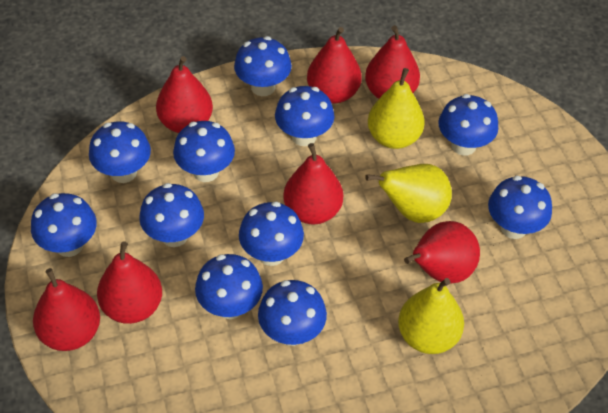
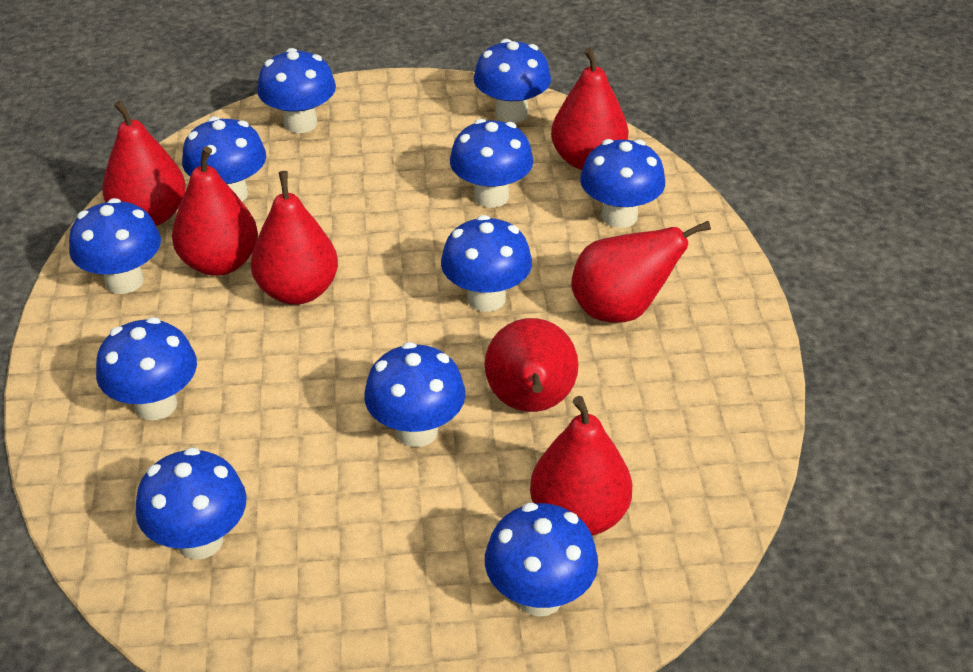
yellow pear: [365,164,452,223] [368,68,424,149] [398,278,464,354] = 3 -> none = 0

